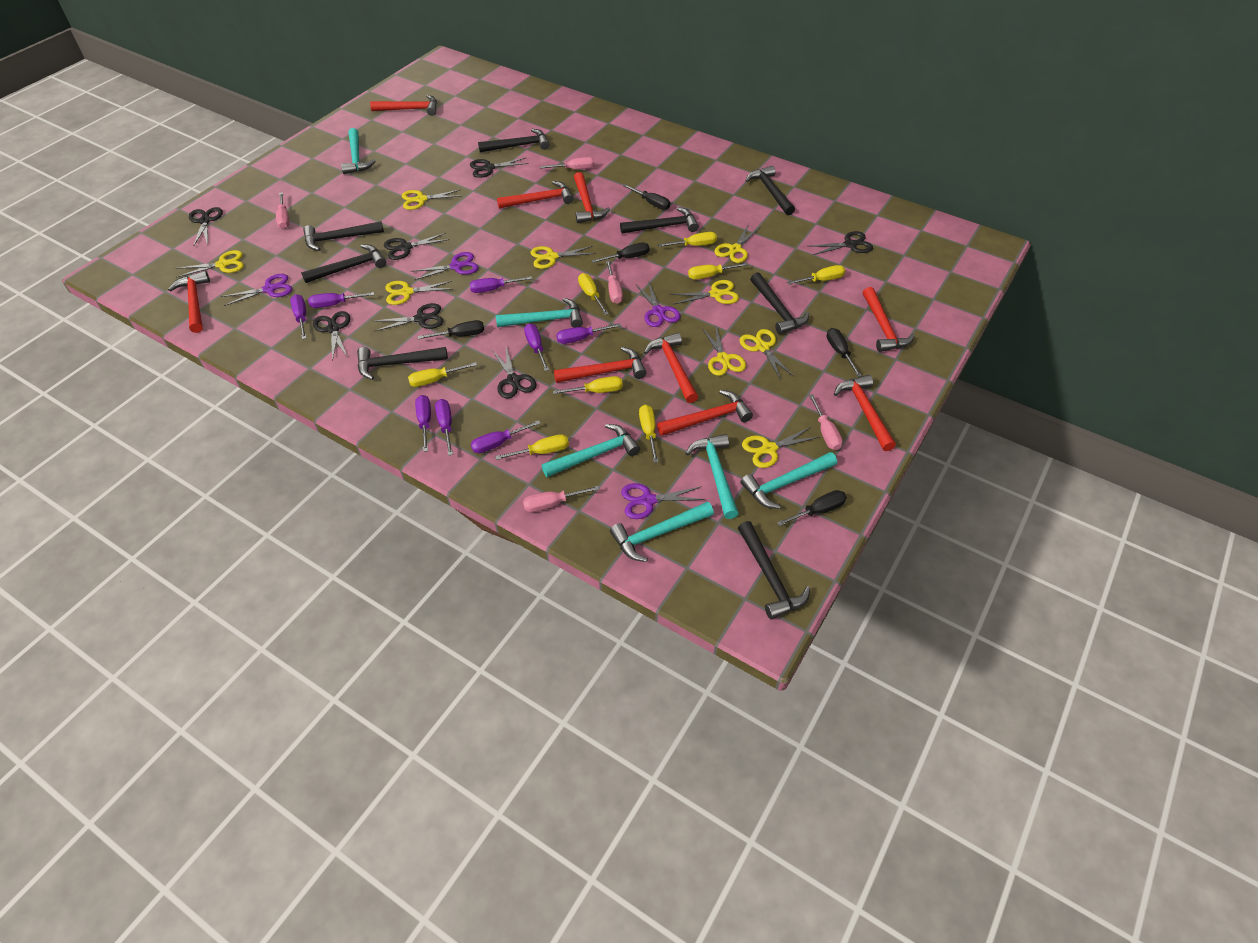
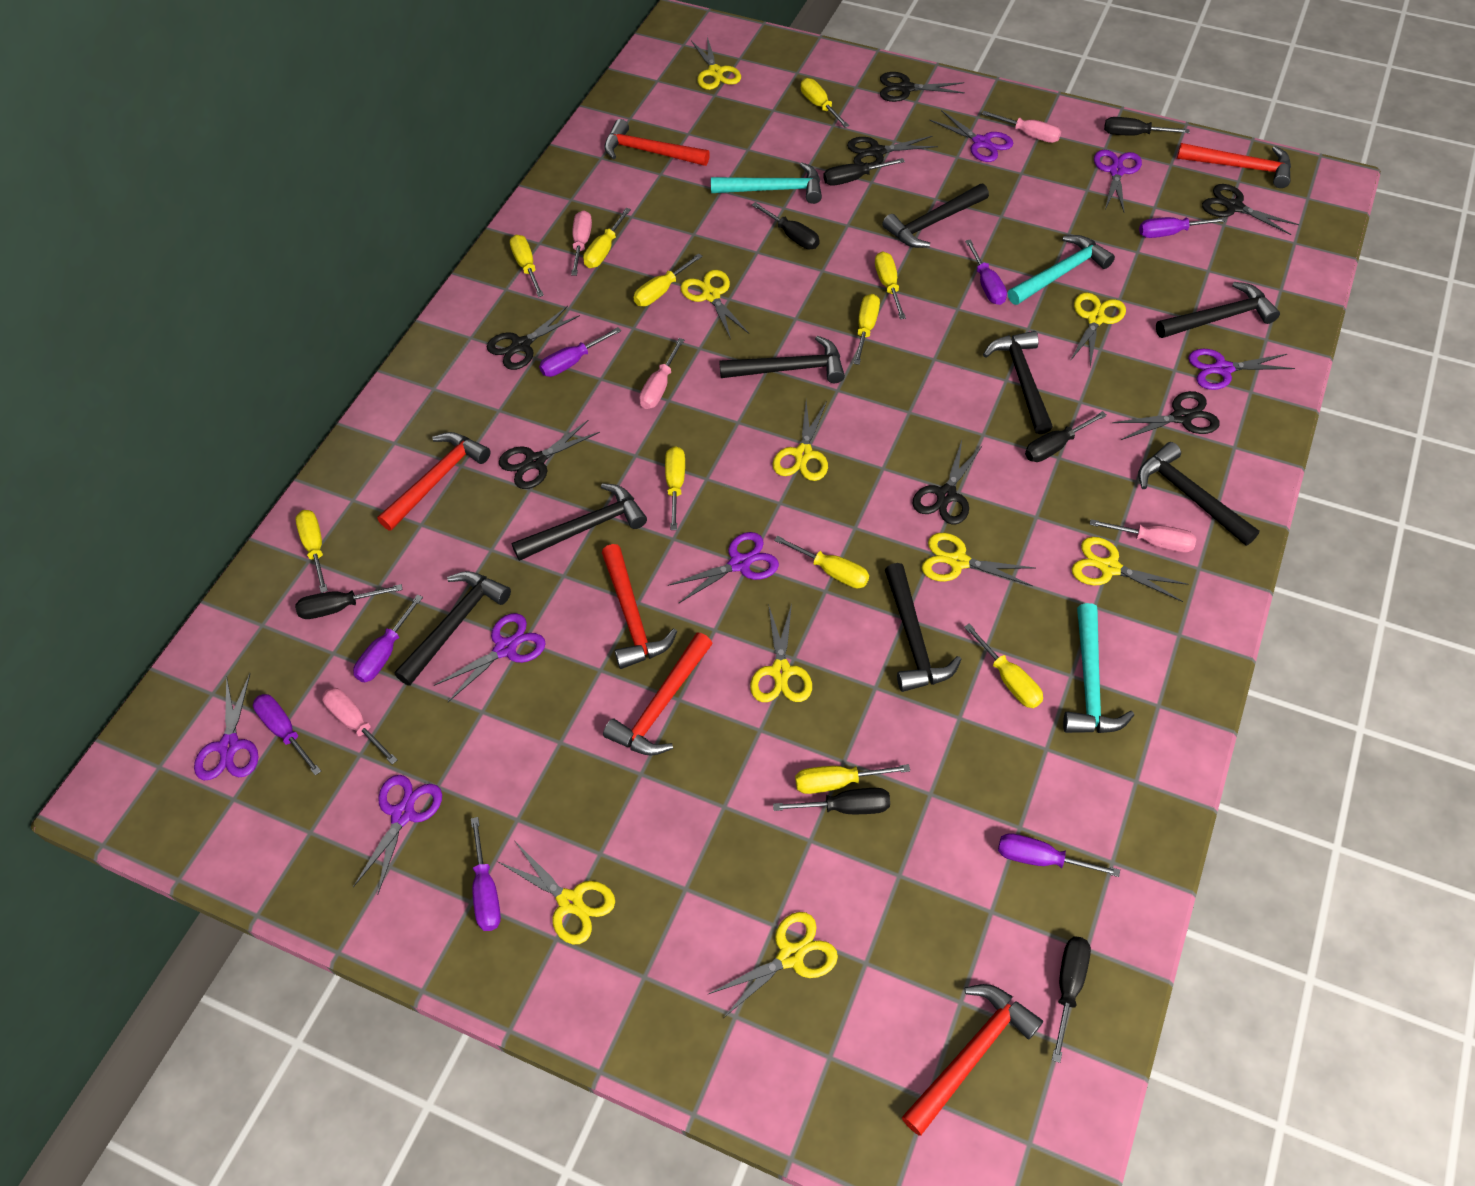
black screwdriver: [418,320,484,339] [591,242,650,263] [623,184,670,210] [777,490,847,526] [827,328,862,377] = 5 -> [295,584,402,619] [752,202,820,249] [773,788,890,814] [823,158,905,186] [1025,411,1107,462] [1052,936,1091,1063] [1104,117,1190,136] = 7
purple scissors: [221,274,292,306] [411,252,479,280] [621,483,705,519] [636,280,680,327] = 4 -> [194,674,258,780] [353,775,442,895] [434,613,546,702] [668,532,779,603] [929,110,1013,162] [1094,150,1142,212] [1188,349,1295,390] = 7
purple screwdriver: [290,294,306,339] [308,292,374,308] [415,395,431,452] [435,399,453,456] [470,276,532,293] [471,420,541,453] [524,323,549,371] [556,323,621,344] = 8 -> [253,694,321,776] [353,594,423,682] [471,817,501,931] [539,327,621,377] [965,239,1007,305] [998,833,1120,877] [1139,217,1227,238] = 7
red hammer: [168,271,210,333] [370,95,437,116] [497,181,574,209] [554,347,646,383] [574,172,610,223] [644,333,698,403] [657,390,753,436] [834,375,896,451] [863,287,915,352] = 9 -> [377,432,490,531] [602,544,677,669] [603,633,713,756] [604,119,710,166] [902,984,1043,1136] [1177,143,1291,188] = 6
turquoise hammer: [341,128,376,174] [496,298,583,328] [542,424,640,477] [610,502,714,562] [685,434,739,519] [740,452,837,509] = 6 -> [711,162,822,204] [1008,235,1115,305] [1063,603,1134,733] = 3
yellow screwdriver: [408,362,477,387] [495,434,569,460] [553,376,623,394] [578,273,609,315] [639,405,659,463] [658,232,717,247] [688,263,748,280] [787,265,845,285] = 8 -> [296,510,328,593] [510,235,544,297] [583,208,631,268] [633,253,703,306] [665,446,685,530] [774,536,869,588] [795,764,910,794] [801,78,849,128] [854,294,880,365] [875,252,906,319] [964,623,1043,708] = 11

